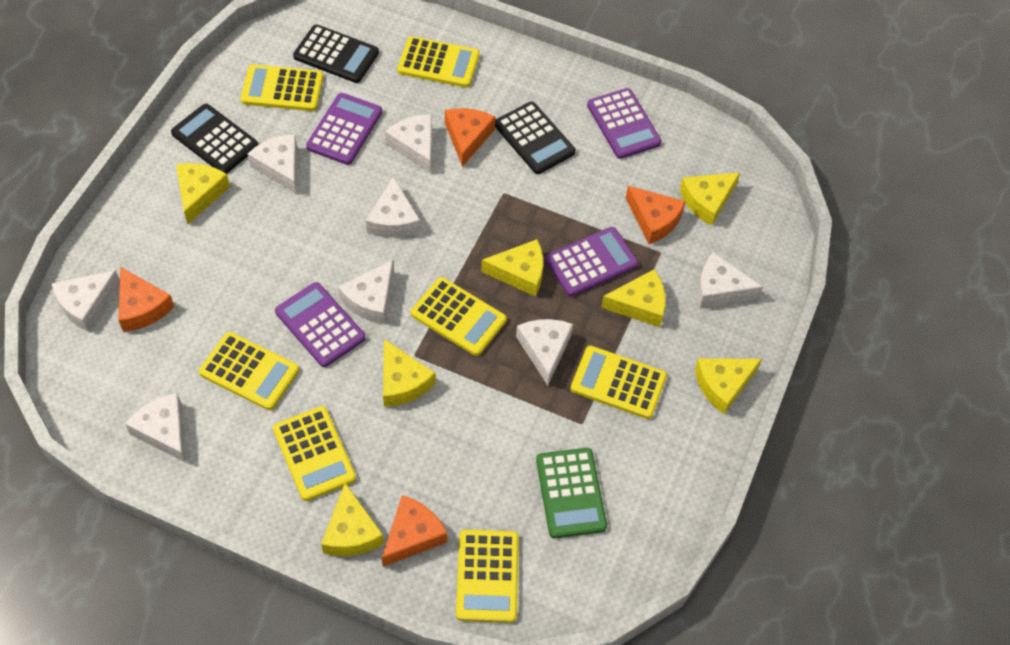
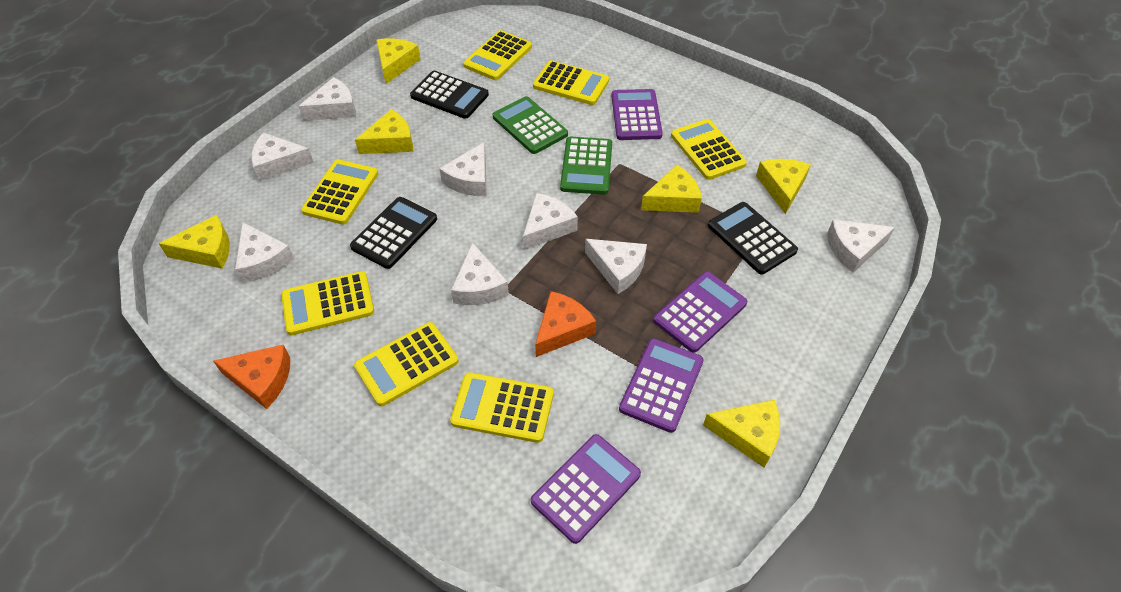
green calculator: [536,448,607,538] = 1 -> [493,96,568,154] [560,137,612,195] = 2
orange cheese: [118,267,175,332] [382,495,447,567] [445,108,495,167] [626,186,686,244] = 4 -> [213,345,290,409] [535,291,596,357] = 2
yellow cheese: [176,163,230,224] [321,483,384,556] [383,339,436,407] [481,239,543,297] [601,270,666,327] [680,172,740,226] [695,358,762,414] = 7 -> [158,215,230,269] [355,109,413,154] [377,38,421,84] [641,165,702,213] [703,400,780,467] [756,159,811,214] = 6

